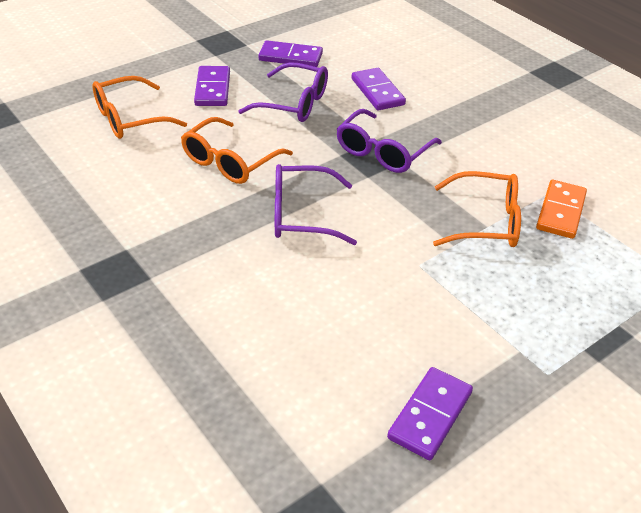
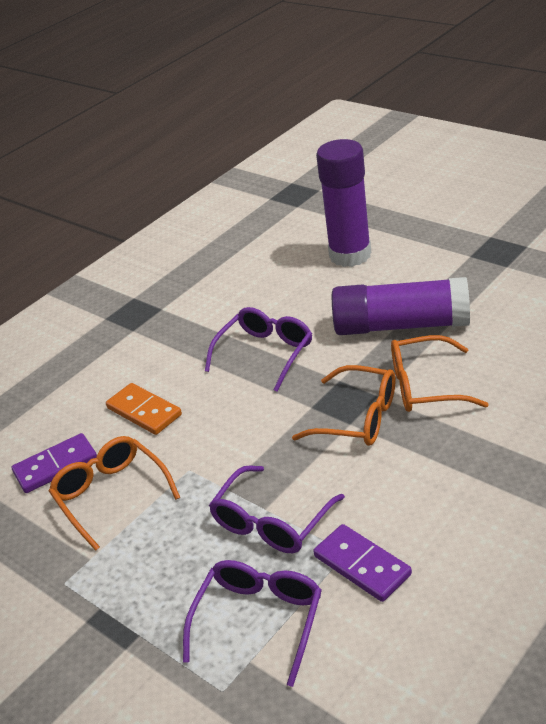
purple domino: [194,66,230,106] [258,40,323,67] [352,68,406,110] [387,367,473,460] = 4 -> [12,433,97,493] [313,524,412,602] = 2
purple glue stick: none = 0 -> [316,139,371,267] [332,277,470,335] = 2

